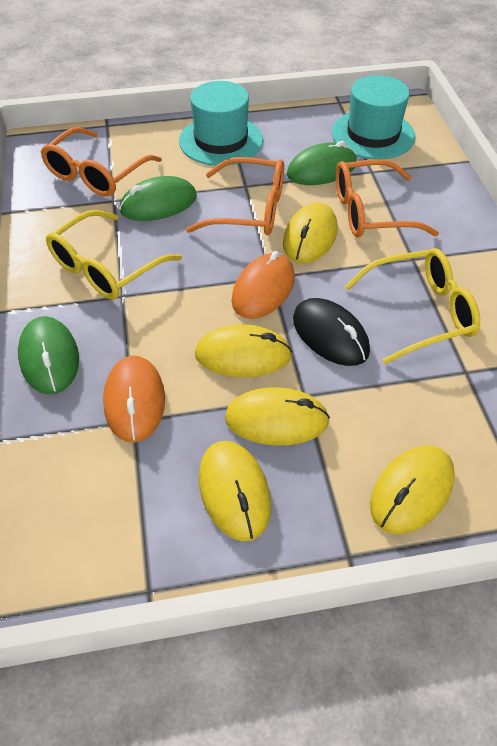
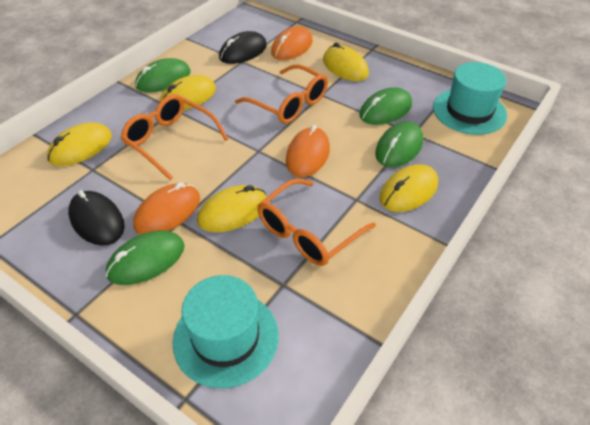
black mouse: [293,298,370,366] = 1 -> [68,190,124,245] [219,31,267,64] = 2
green mouse: [18,316,79,395] [119,176,197,221] [287,141,357,185] = 3 -> [106,231,184,285] [135,58,191,93] [359,87,412,125] [375,122,423,167] = 4
orange mouse: [103,356,165,443] [232,251,295,319] = 2 -> [133,182,200,234] [271,26,313,60] [286,125,330,177] = 3
yellow glasses: [46,210,182,300] [344,248,480,364] = 2 -> none = 0

